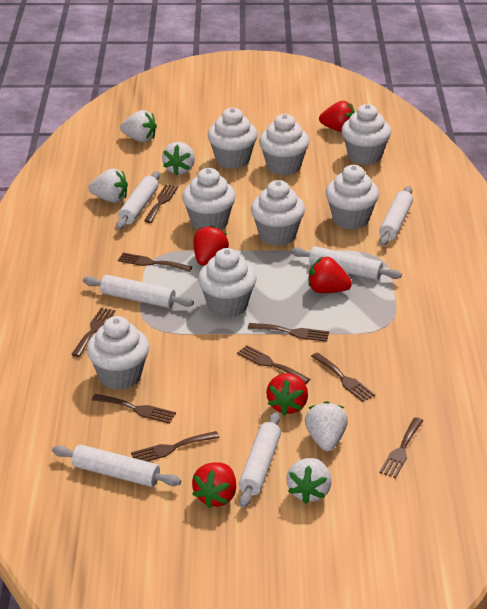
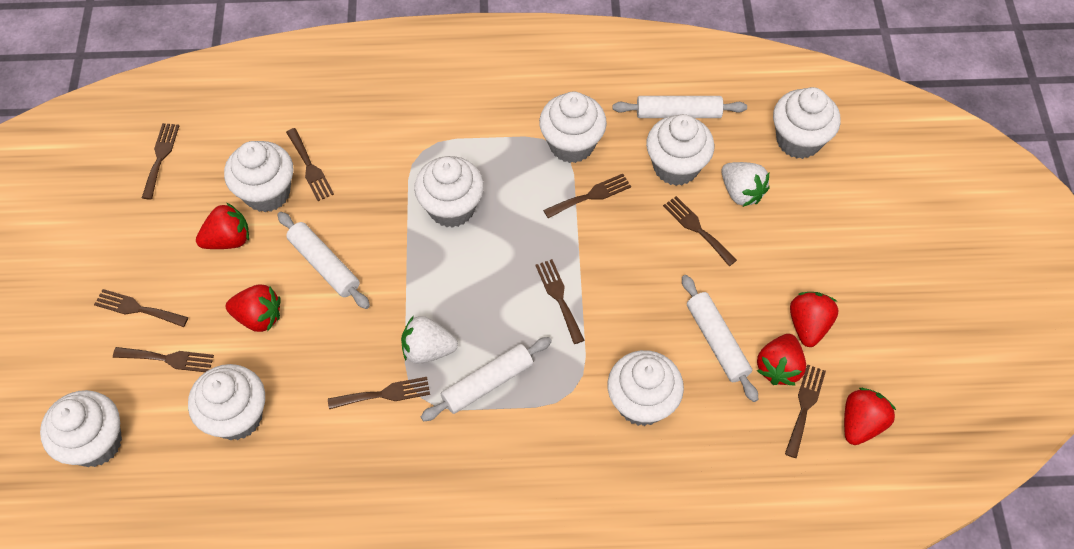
white rolling pin: [52,445,181,487] [83,275,194,308] [116,171,160,230] [239,412,281,508] [291,246,402,280] [379,186,413,246] = 6 -> [277,212,370,309] [421,337,552,421] [613,96,747,118] [682,275,758,402] = 4
white strawberry: [88,169,128,203] [120,110,157,142] [162,142,195,175] [286,458,332,504] [305,401,348,451] = 5 -> [401,316,458,364] [721,162,770,207] = 2

